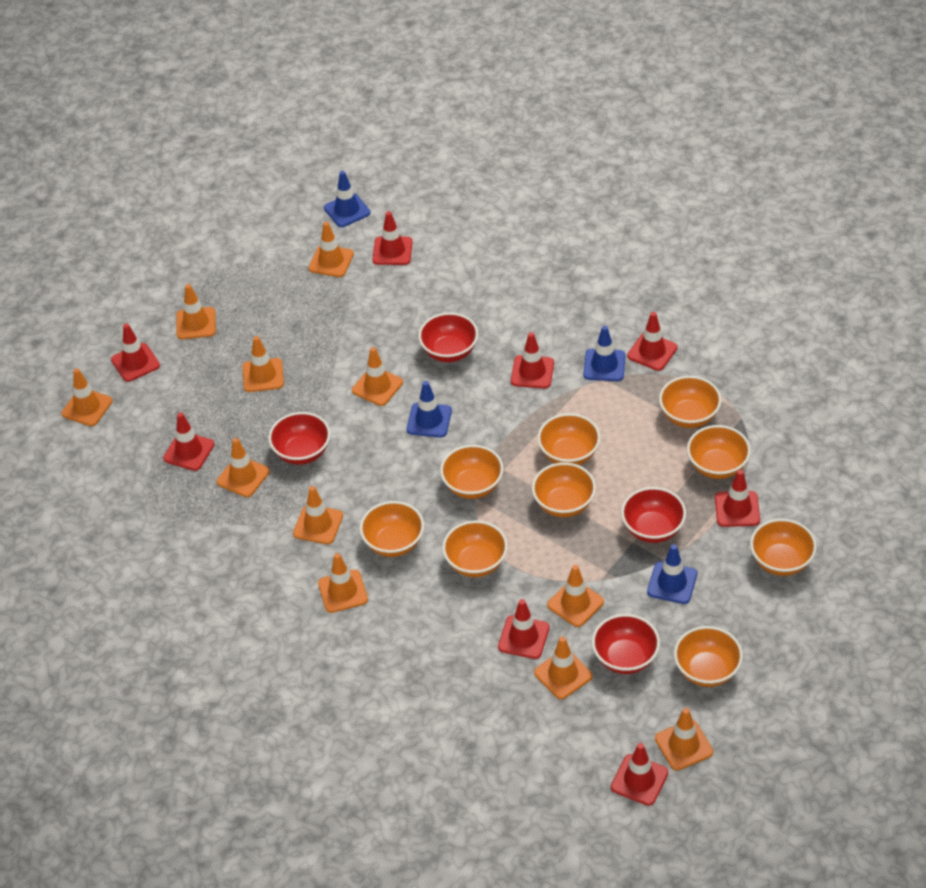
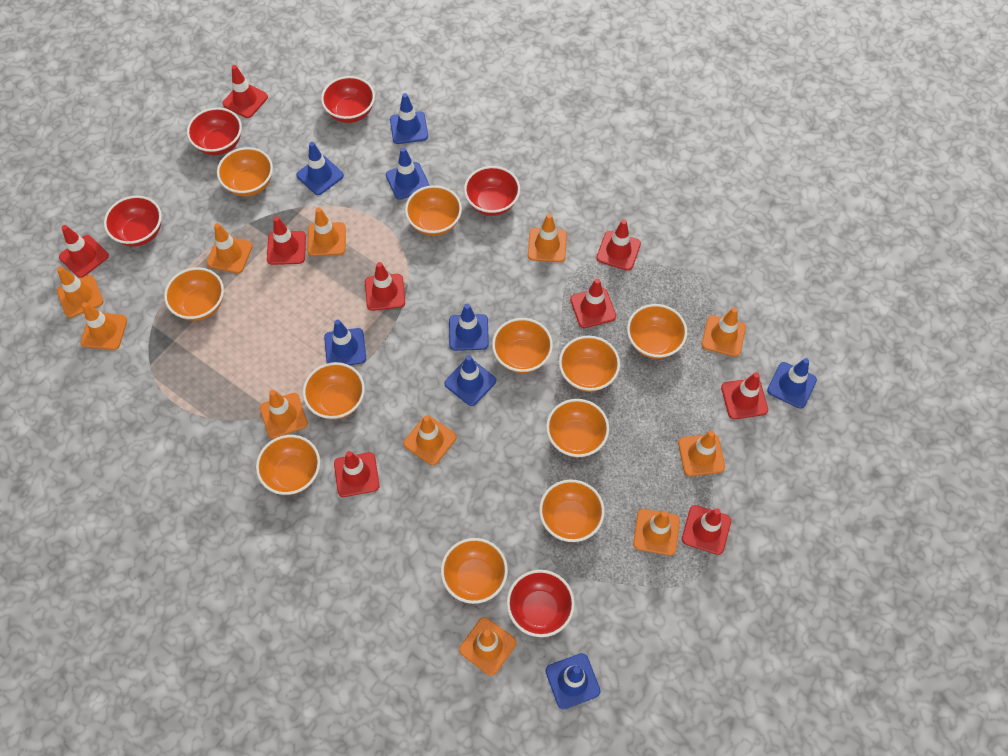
blue traffic cone: [324,171,371,227] [407,381,452,437] [583,326,626,381] [647,544,697,604] = 4 -> [296,142,344,195] [324,320,366,365] [386,147,429,200] [390,93,428,144] [444,355,496,406] [449,304,489,351] [545,653,601,710] [767,358,817,409] = 8
orange bowl: [360,501,424,557] [440,445,504,499] [442,521,508,577] [532,462,596,517] [538,413,600,465] [659,376,722,428] [674,626,743,687] [687,425,751,479] [750,519,817,576] = 9 -> [164,267,224,321] [217,147,273,196] [256,435,320,495] [303,362,365,420] [405,185,462,236] [441,538,508,604] [492,318,553,373] [539,479,605,542] [546,399,609,457] [559,336,620,392] [627,304,687,359] = 11
red bowl: [268,412,331,465] [418,312,478,362] [592,614,660,674] [621,487,686,543] = 4 -> [104,196,162,246] [187,107,242,155] [321,76,375,123] [464,166,520,216] [507,570,575,637] = 5
red traffic cone: [111,323,160,382] [163,412,214,471] [373,211,412,265] [498,599,549,659] [511,332,554,389] [611,743,668,806] [627,312,677,371] [715,470,760,527] = 8 -> [59,225,109,278] [222,65,268,118] [267,216,306,265] [334,451,380,497] [365,262,405,311] [570,278,616,328] [596,219,641,271] [682,505,731,555] [721,372,768,419] = 9

